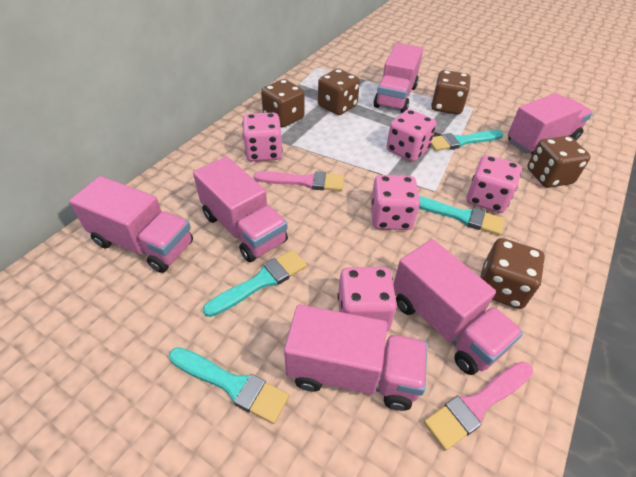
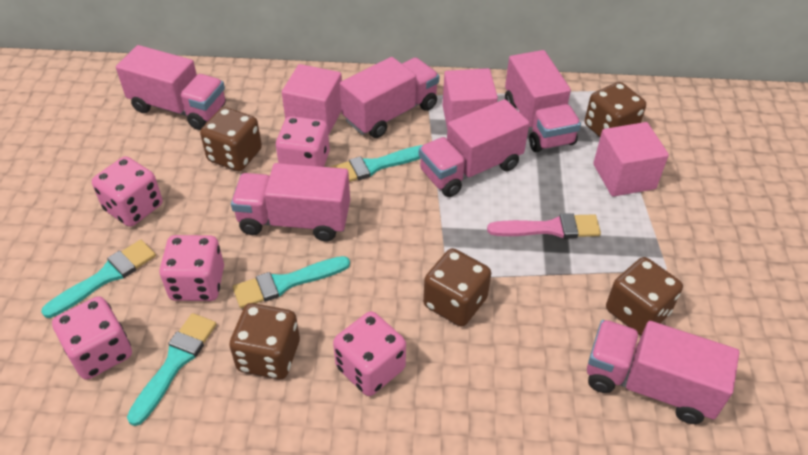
pink brush: [254,171,344,191] [424,361,533,451] = 2 -> [487,213,601,238] = 1
pink cube: none = 0 -> [282,64,342,135] [443,68,498,130] [593,122,669,197] = 3

